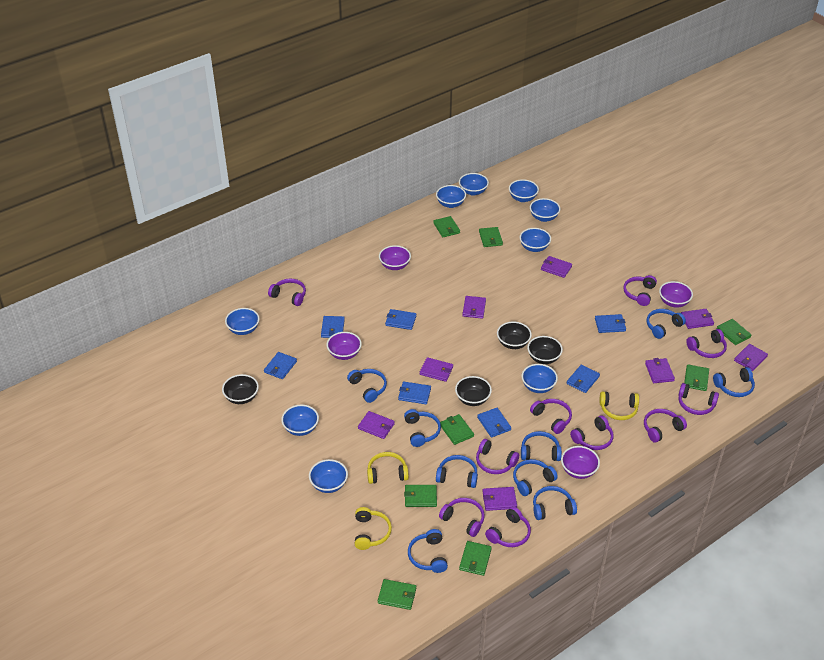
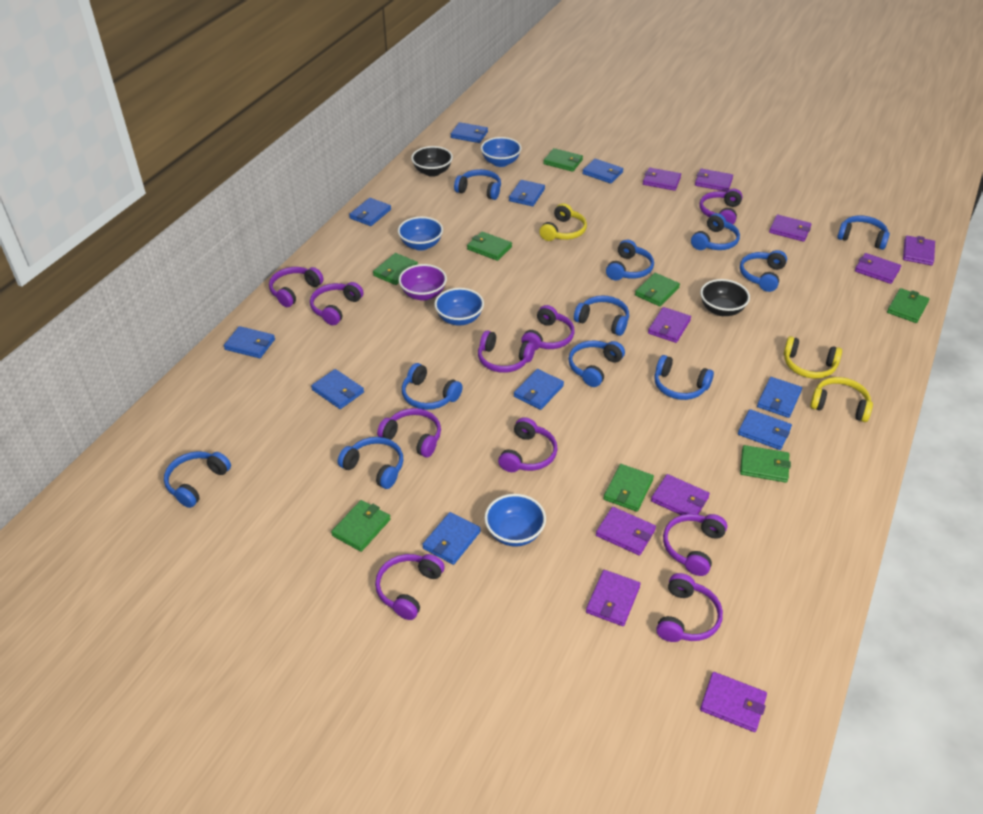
black bowl: [222,374,259,404] [455,376,492,406] [497,322,532,349] [527,336,563,364] = 4 -> [411,146,453,177] [700,279,750,316] = 2
blue bowl: [225,308,260,335] [281,404,319,436] [309,459,348,493] [436,185,466,208] [459,173,489,196] [509,179,539,202] [520,228,551,252] [521,364,558,393] [530,198,560,222] = 9 -> [398,216,443,251] [434,288,484,326] [481,137,522,167] [484,494,546,547] = 4
blue headphones: [347,369,387,403] [404,409,441,447] [408,529,448,573] [436,455,478,488] [513,459,558,496] [521,431,562,461] [533,486,577,520] [646,309,686,339] [713,367,755,397] = 9 -> [164,451,231,508] [338,437,403,489] [402,363,463,410] [454,169,501,200] [568,340,625,387] [574,296,629,336] [606,240,654,280] [654,355,714,400] [691,213,740,250] [740,250,787,292] [837,216,890,250] = 11
blue wallet: [264,352,297,379] [321,316,345,338] [385,309,416,330] [398,381,431,404] [477,408,511,438] [567,365,600,393] [595,314,626,333] = 7 -> [224,326,275,358] [311,369,364,409] [349,198,391,226] [422,512,481,565] [451,122,488,143] [509,180,545,206] [514,369,564,410] [582,159,623,184] [738,409,792,450] [757,377,802,418] = 10
purple bowl: [327,332,362,360] [379,245,411,270] [561,446,600,479] [659,281,693,308] = 4 -> [398,264,447,301] = 1
purple wallet: [358,411,395,439] [420,357,453,382] [462,296,486,319] [482,487,517,511] [541,256,572,278] [645,358,675,383] [681,309,714,329] [734,344,768,371] = 8 -> [586,570,641,626] [596,507,656,556] [643,168,681,191] [648,307,691,343] [651,474,710,515] [695,168,733,192] [700,672,767,732] [769,215,812,242] [855,253,901,284] [903,236,935,265] = 10

